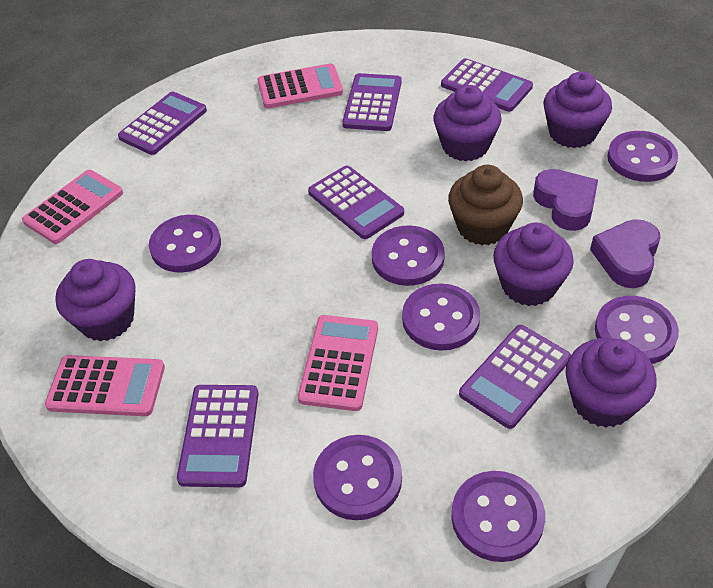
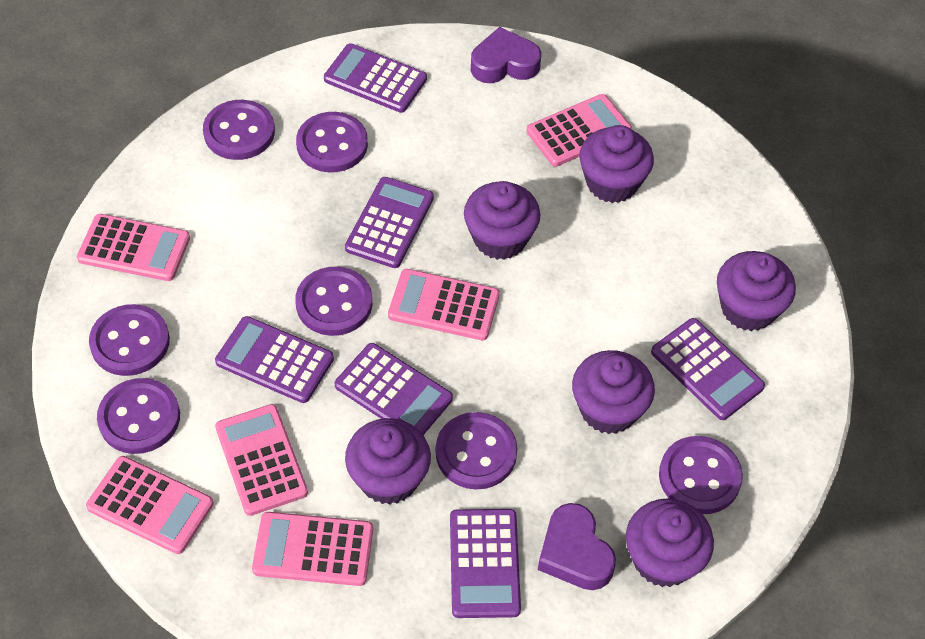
brown cupcake: [448,165,523,245] = 1 -> none = 0
pink calculator: [22,170,123,244] [45,355,165,416] [257,63,343,108] [298,315,378,411] = 4 -> [77,214,190,281] [86,456,214,554] [215,404,308,516] [252,512,373,586] [388,269,500,340] [527,94,632,167] = 6
purple cupcake: [55,259,135,341] [433,85,502,161] [493,223,574,306] [544,71,612,148] [565,338,656,428] = 5 -> [345,418,431,505] [464,181,540,260] [572,350,655,434] [579,125,654,203] [626,499,714,587] [717,251,796,331] = 6

